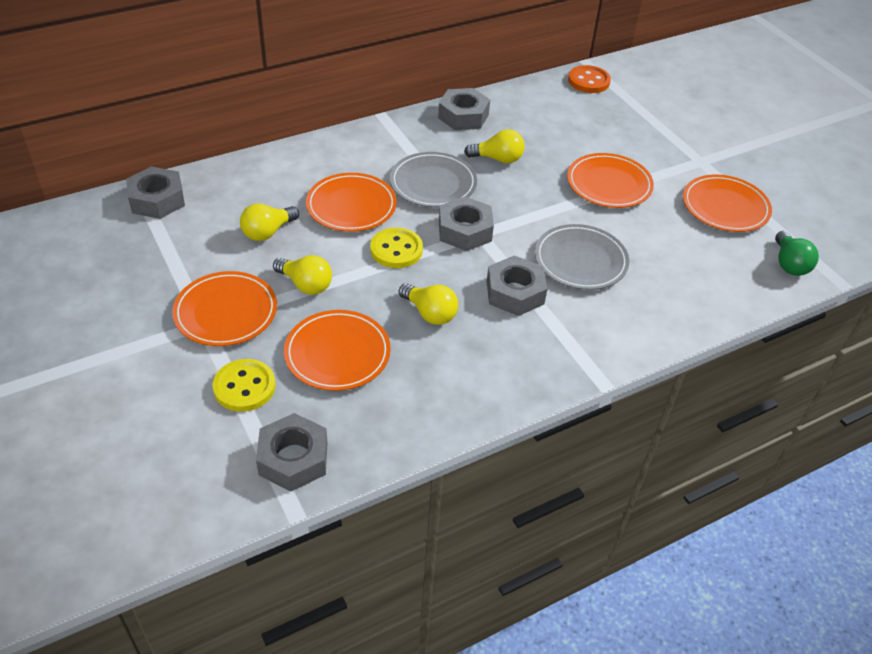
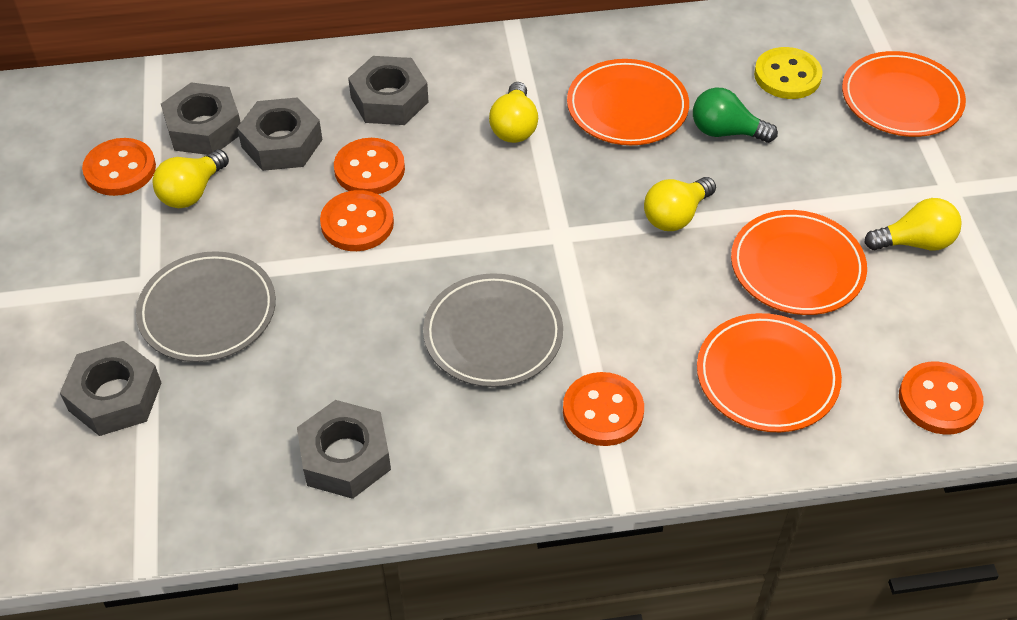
orange button: [568,65,611,93] = 1 -> [82,138,156,196] [320,190,394,251] [334,138,405,194] [563,372,644,446] [899,361,983,435] = 5
orange plate: [172,271,277,346] [284,310,391,391] [306,173,397,232] [567,153,654,208] [683,175,772,232] = 5 -> [567,59,689,145] [697,313,842,432] [731,210,867,315] [842,51,966,137] = 4
yellow button: [212,359,276,412] [370,228,423,268] = 2 -> [754,47,823,99] = 1

